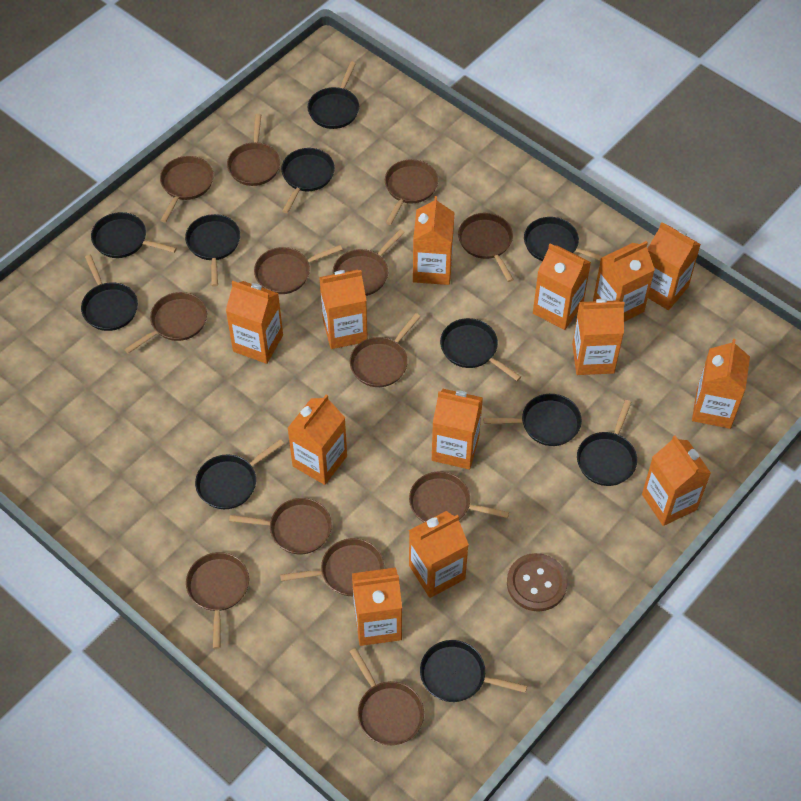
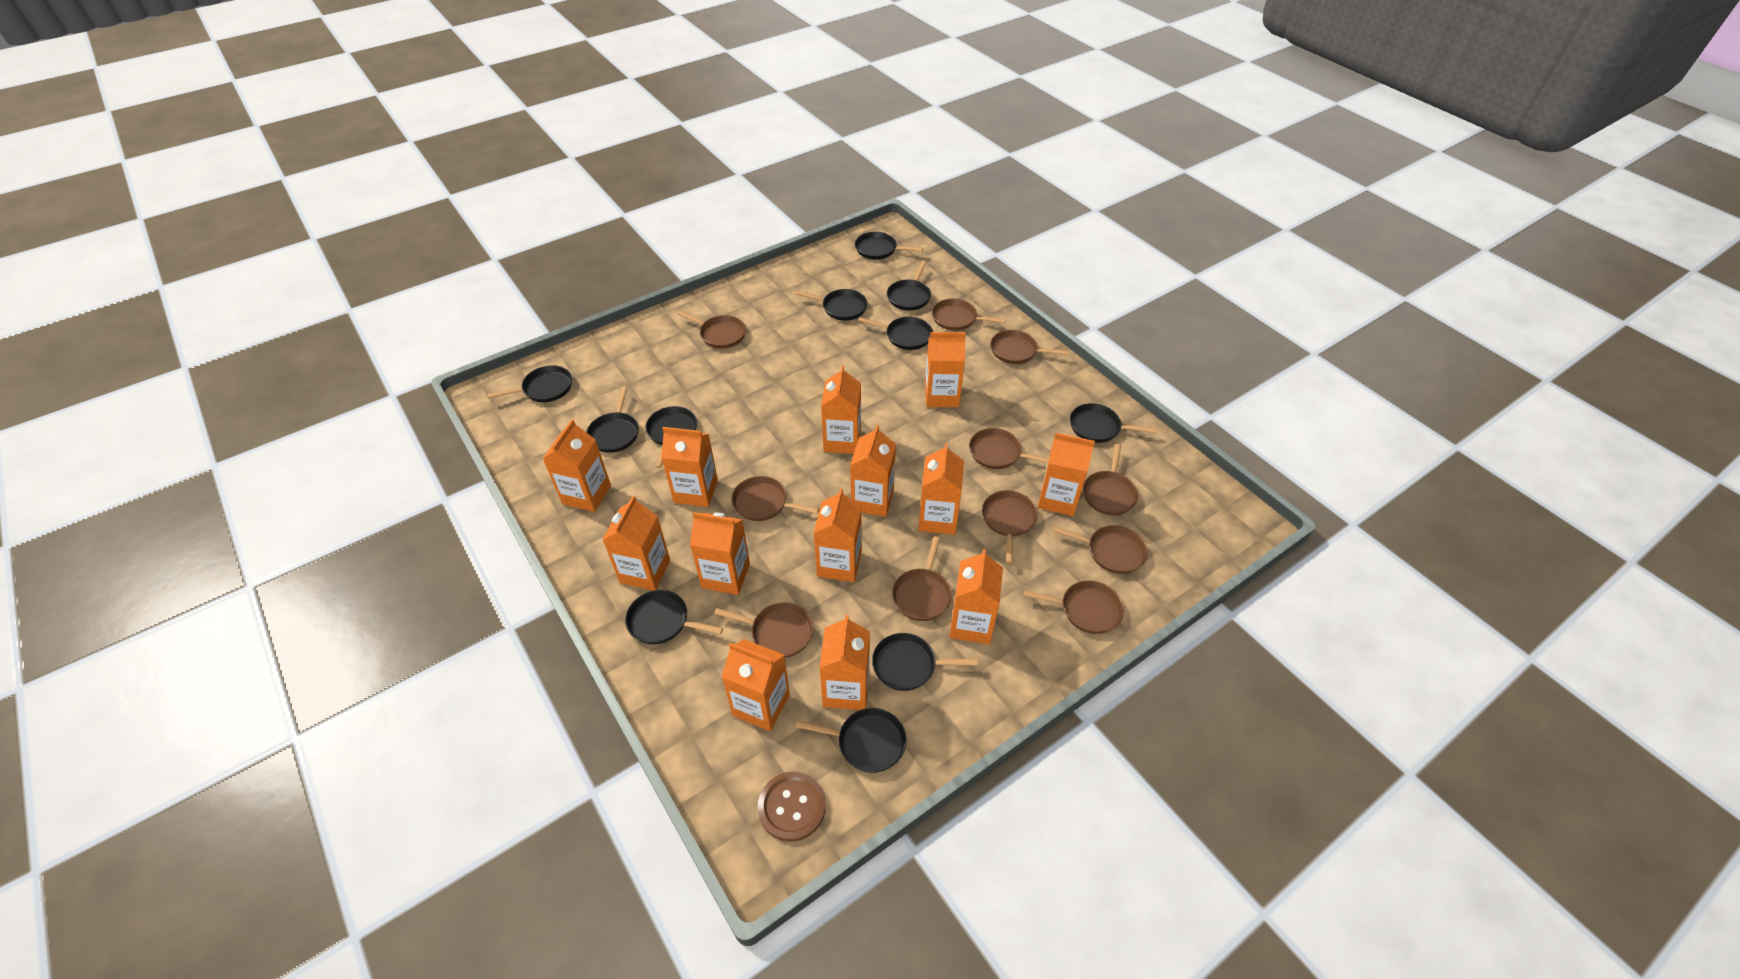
brown pan: [124,292,207,354] [160,156,214,223] [186,552,249,649] [227,113,280,186] [229,498,332,554] [254,245,343,294] [280,538,384,596] [332,229,405,296] [349,648,424,745] [350,313,421,387] [385,159,438,225] [409,472,509,522] [458,213,514,282] = 13 -> [677,310,746,349] [714,603,814,658] [732,476,819,521] [892,537,952,621] [932,298,1006,331] [969,428,1049,469] [982,490,1038,564] [991,330,1069,364] [1023,580,1124,634] [1053,525,1148,574] [1083,444,1138,515] = 11

